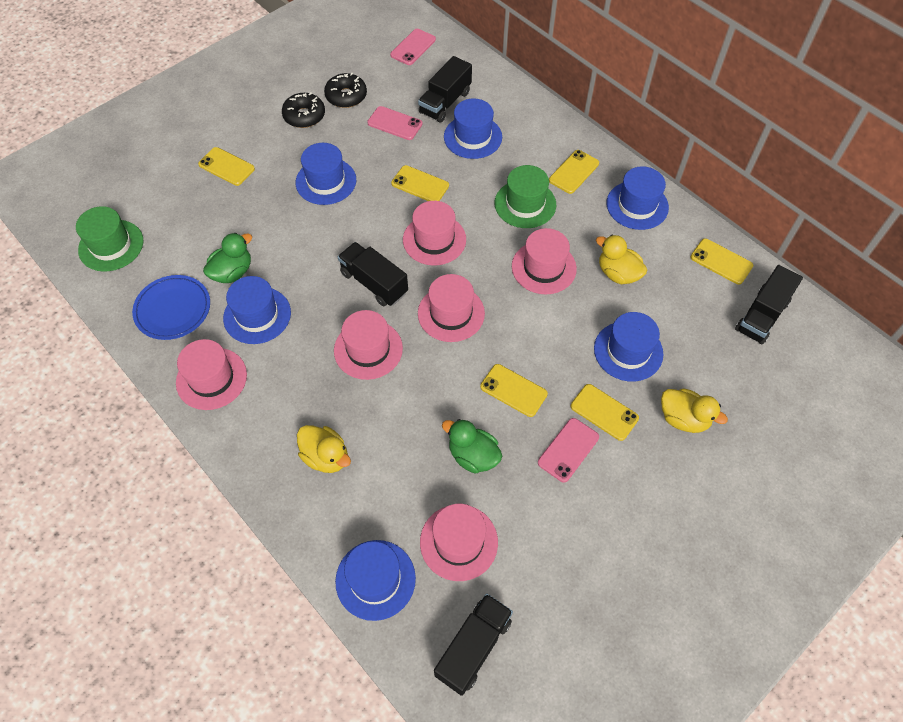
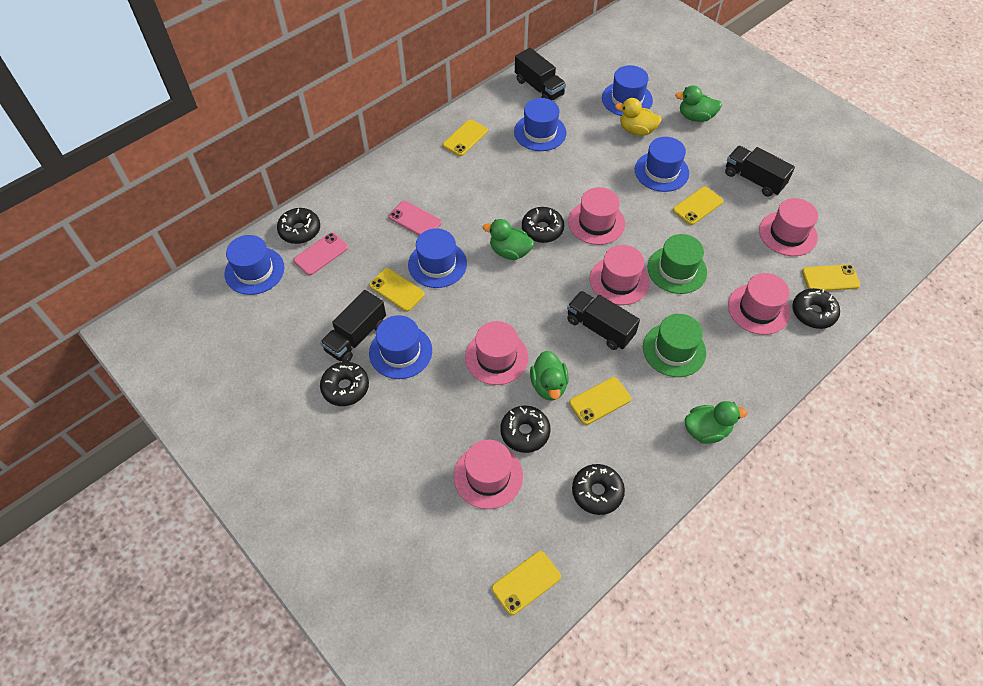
black donut: [282,92,325,128] [324,73,367,108] = 2 -> [277,208,320,244] [320,362,369,406] [500,406,550,453] [522,207,564,243] [572,464,625,515] [792,288,840,329] = 6
blue plate: [132,275,210,340] = 1 -> none = 0
green duck: [203,233,252,283] [442,419,502,473] = 2 -> [483,219,534,260] [530,350,569,401] [675,85,722,122] [685,401,747,444] = 4
pink phone: [367,106,423,140] [390,29,436,65] [538,418,599,483] = 3 -> [293,233,348,275] [389,201,442,235] = 2
yellow duck: [297,425,351,473] [596,235,647,284] [661,388,728,433] = 3 -> [615,98,662,136] = 1

